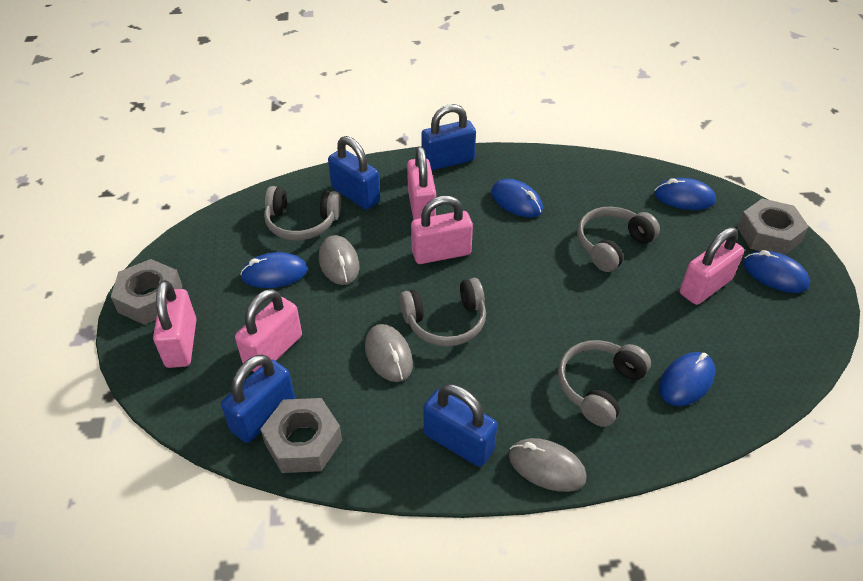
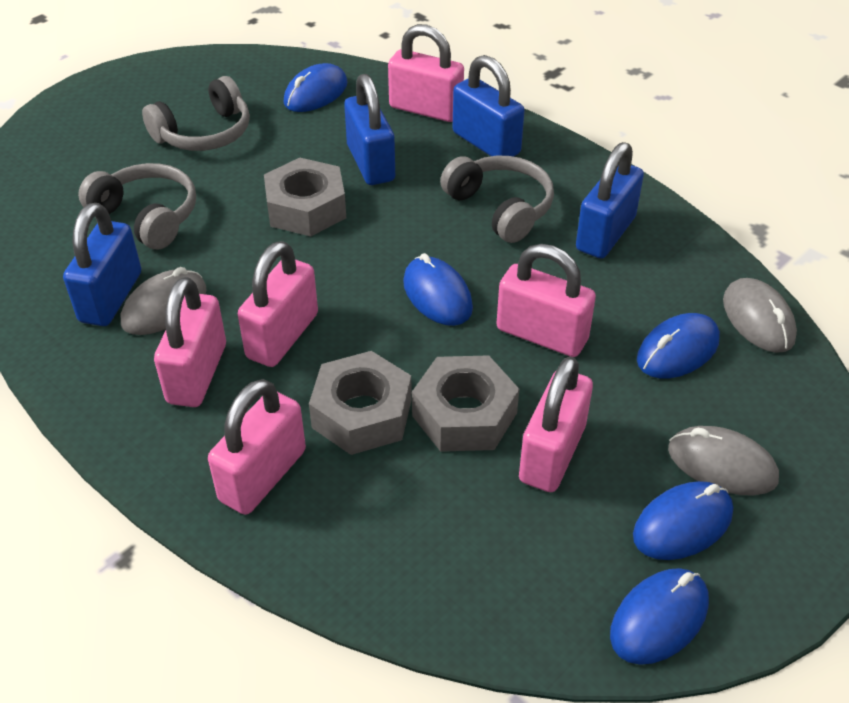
grey headphones: [264,186,341,240] [400,278,486,346] [558,340,651,427] [577,206,660,272] = 4 -> [78,163,196,249] [142,76,250,151] [440,156,554,243] = 3
pink padlock: [153,280,196,368] [235,289,302,372] [407,146,436,220] [411,196,473,264] [680,227,744,305] = 5 -> [154,277,226,407] [208,379,306,515] [238,241,318,367] [388,24,464,122] [496,244,596,357] [519,356,593,492] = 6

